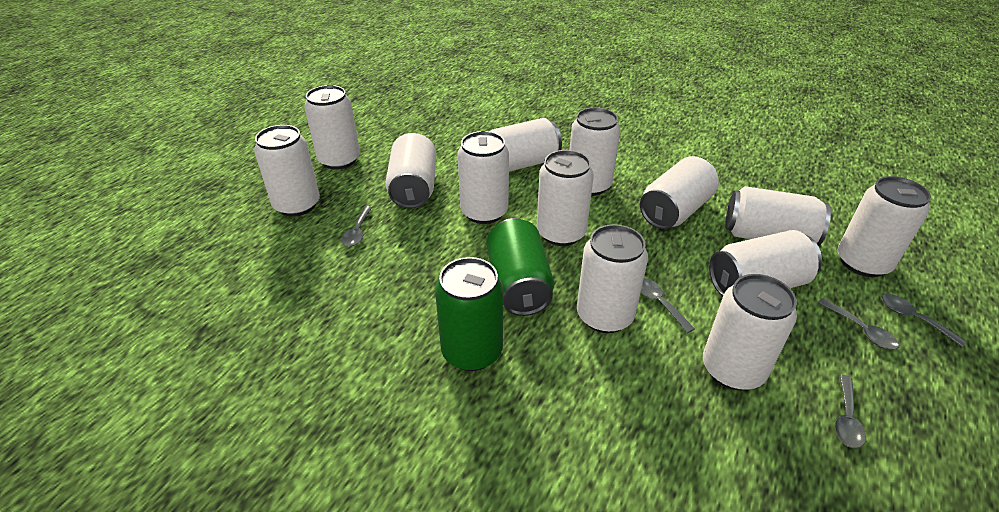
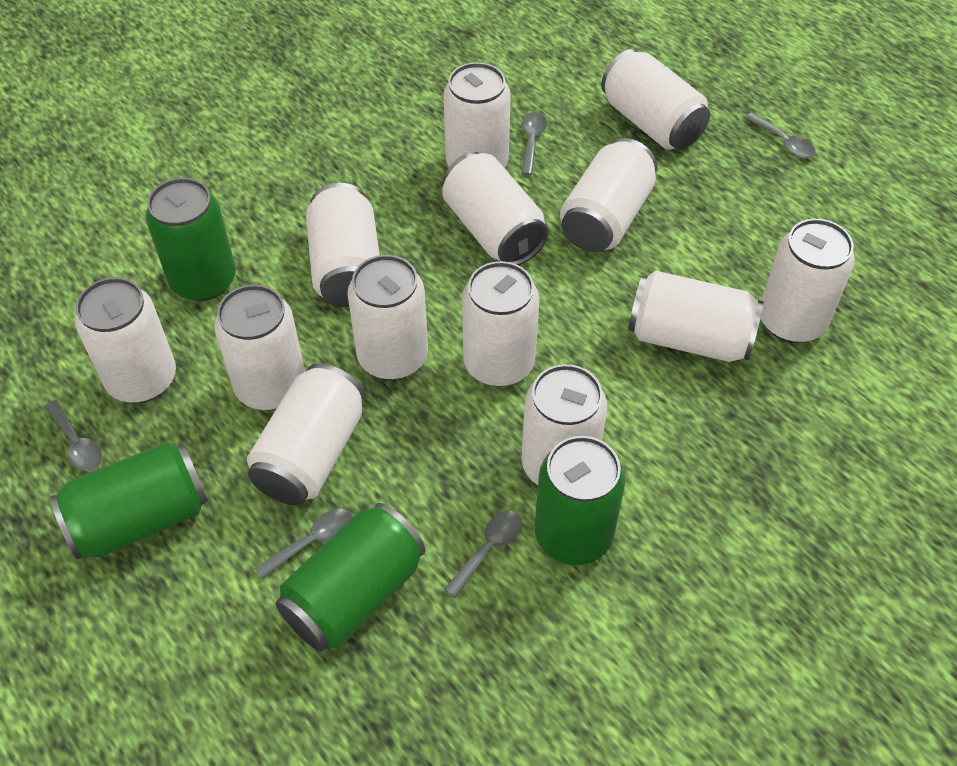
green can: [435,257,503,371] [487,218,554,316] = 2 -> [50,441,208,560] [146,178,236,301] [276,503,425,652] [534,436,625,565] = 4

